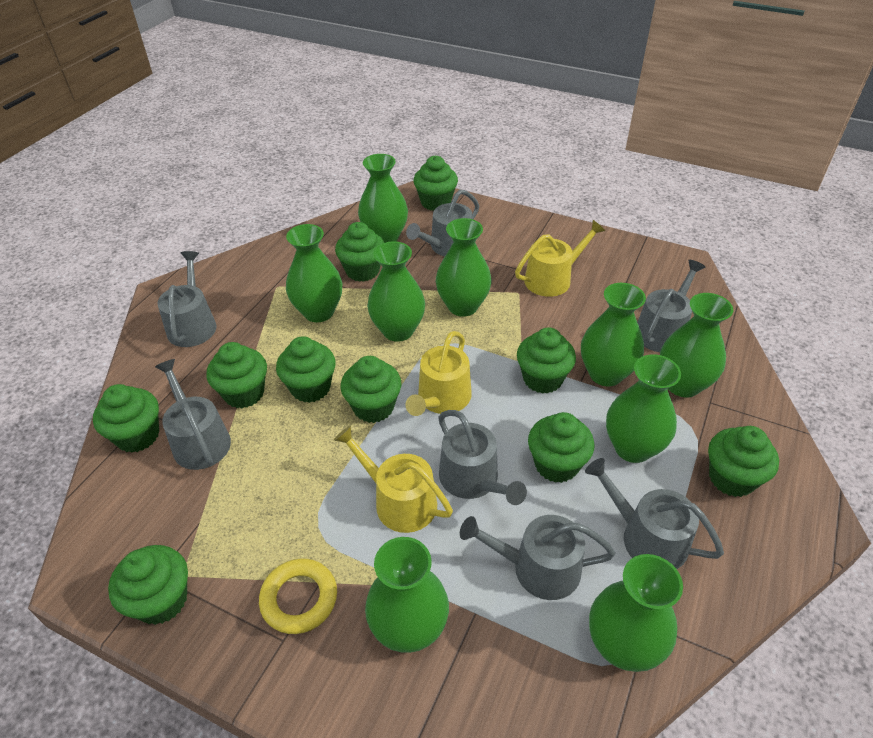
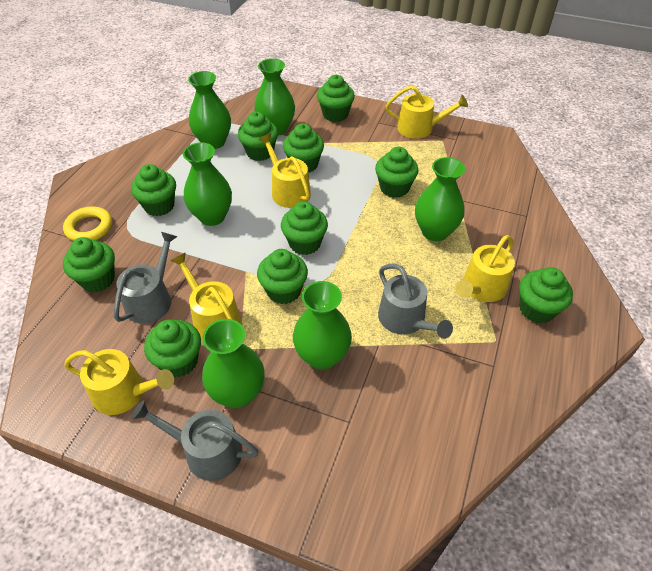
green vase: [286,224,342,322] [358,154,408,243] [365,537,449,653] [367,241,425,342] [436,218,491,316] [581,283,646,386] [589,554,683,672] [606,354,681,463] [660,293,733,398] = 9 -> [183,142,232,226] [188,71,231,149] [202,319,265,408] [254,58,295,136] [293,281,352,370] [415,157,465,241] = 6
grey watering can: [155,359,231,470] [157,251,216,347] [406,190,479,257] [438,410,527,505] [460,515,615,600] [585,458,724,569] [637,260,705,352] = 7 -> [114,232,177,324] [131,400,259,481] [378,264,453,339] = 3
yellow watering can: [334,425,453,533] [405,331,472,416] [515,220,605,297] = 3 -> [64,349,174,415] [171,252,241,339] [259,134,311,208] [385,86,468,139] [455,235,515,302] = 5

